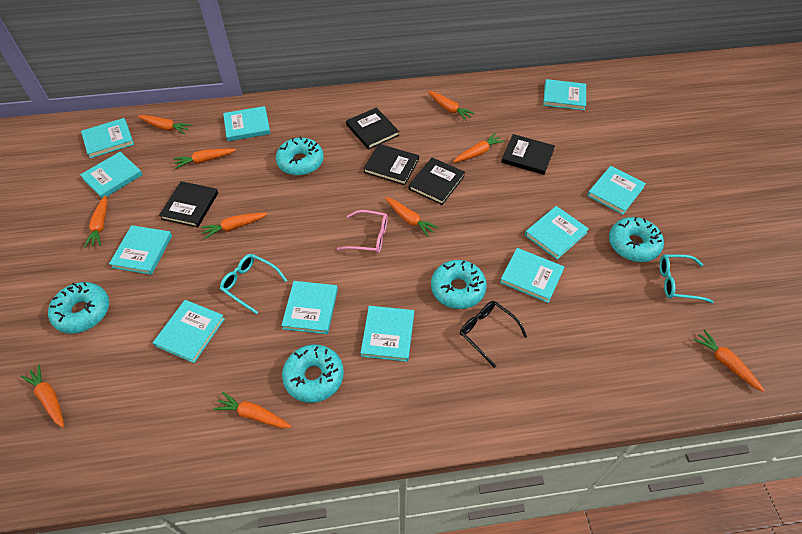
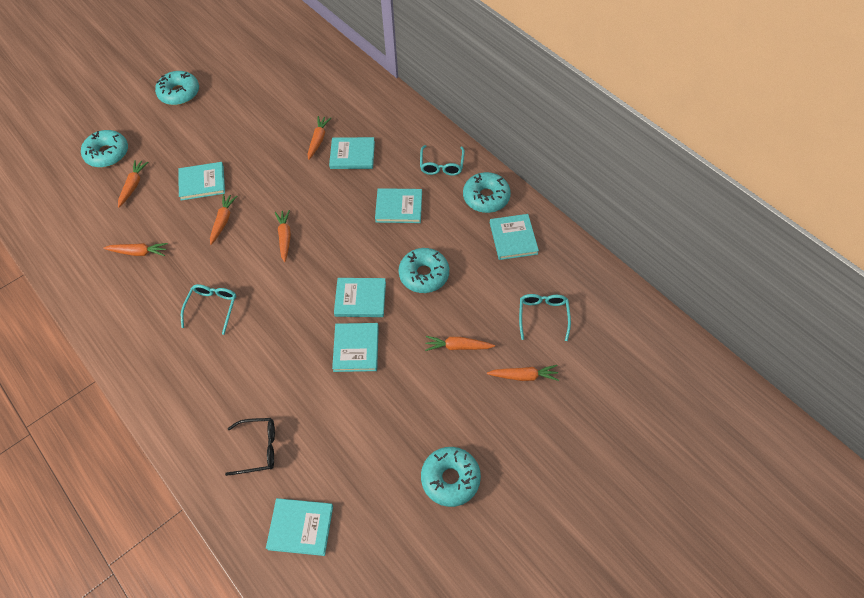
black book: [159,181,218,228] [346,107,399,150] [363,144,419,185] [409,158,465,205] [501,134,555,175] = 5 -> none = 0
orange carrot: [21,364,64,428] [84,196,107,248] [138,115,192,134] [173,148,236,169] [201,213,268,239] [213,392,291,428] [385,197,438,237] [427,91,475,121] [453,133,505,162] [693,330,765,392] = 10 -> [103,243,168,256] [118,160,148,208] [210,194,237,245] [275,210,291,262] [308,116,331,160] [425,336,495,351] [487,365,559,381] = 7
pink glasses: [337,210,388,253] = 1 -> none = 0
turquoise book: [80,152,143,198] [81,118,134,158] [109,225,172,275] [153,300,225,363] [223,106,271,141] [281,281,338,334] [361,306,414,362] [500,248,564,303] [525,206,589,260] [543,79,586,111] [587,166,646,215] = 11 -> [178,162,225,201] [266,498,333,556] [329,137,375,169] [332,323,379,372] [334,278,386,317] [375,188,422,223] [490,214,539,260] = 7
turquoise glasses: [220,254,287,314] [659,255,714,303] = 2 -> [181,284,236,335] [420,145,465,176] [519,294,571,341] = 3

